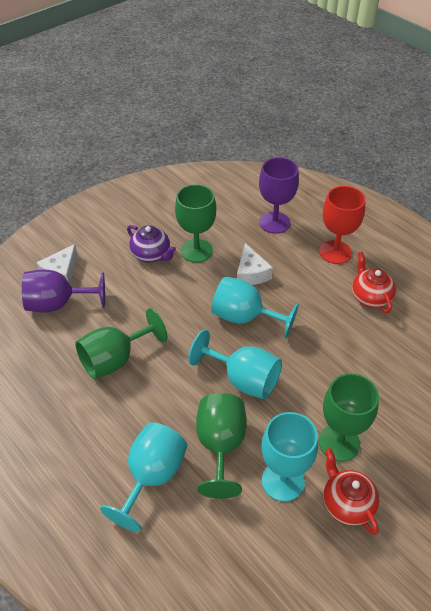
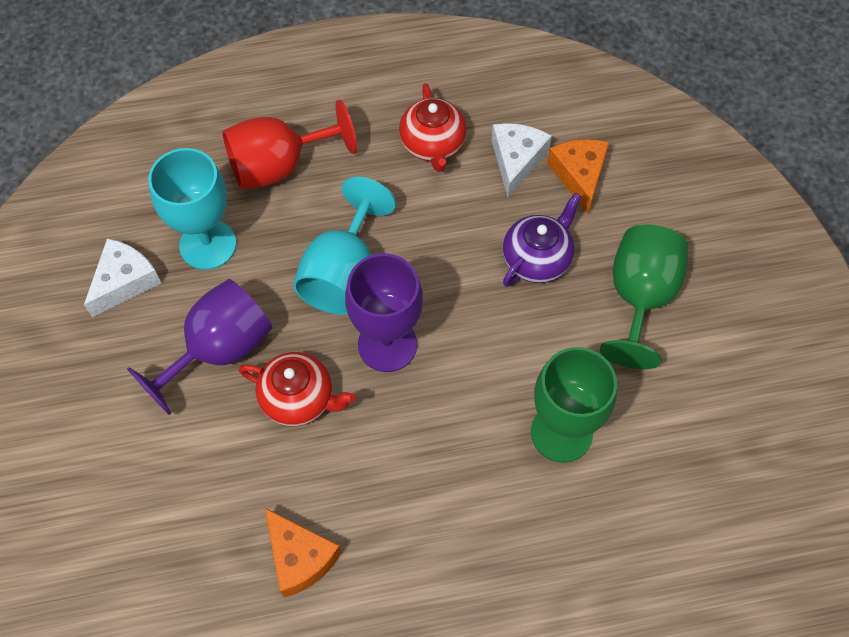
green goblet: [75,308,167,379] [175,184,216,263] [196,393,247,499] [319,373,379,462] = 4 -> [531,347,617,463] [600,225,688,369] = 2
orange cheese: none = 0 -> [265,508,342,598] [547,139,609,214] = 2
turquoise goblet: [100,422,187,532] [188,330,282,399] [211,276,299,338] [261,412,318,502] = 4 -> [148,148,236,270] [293,177,396,315] = 2

